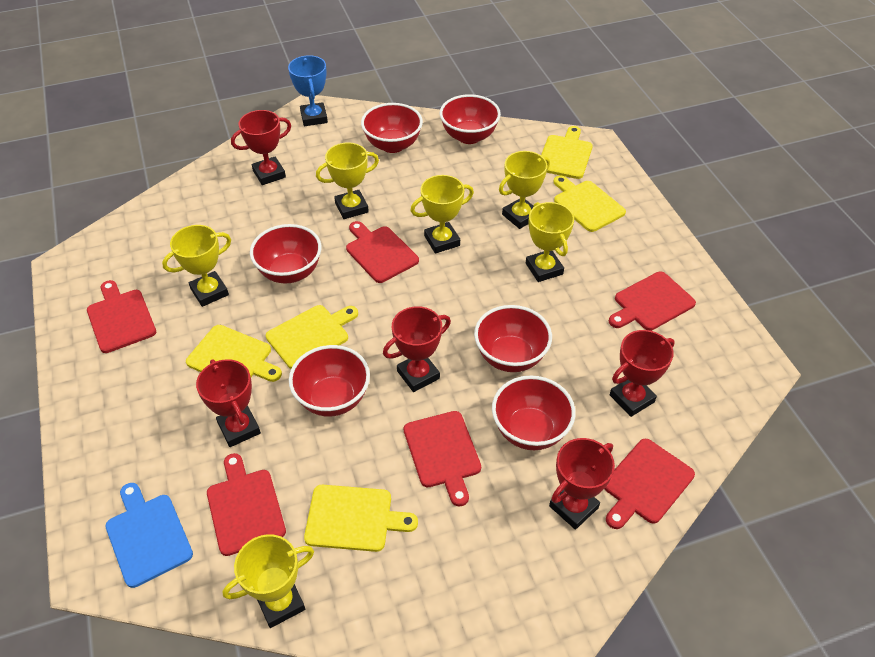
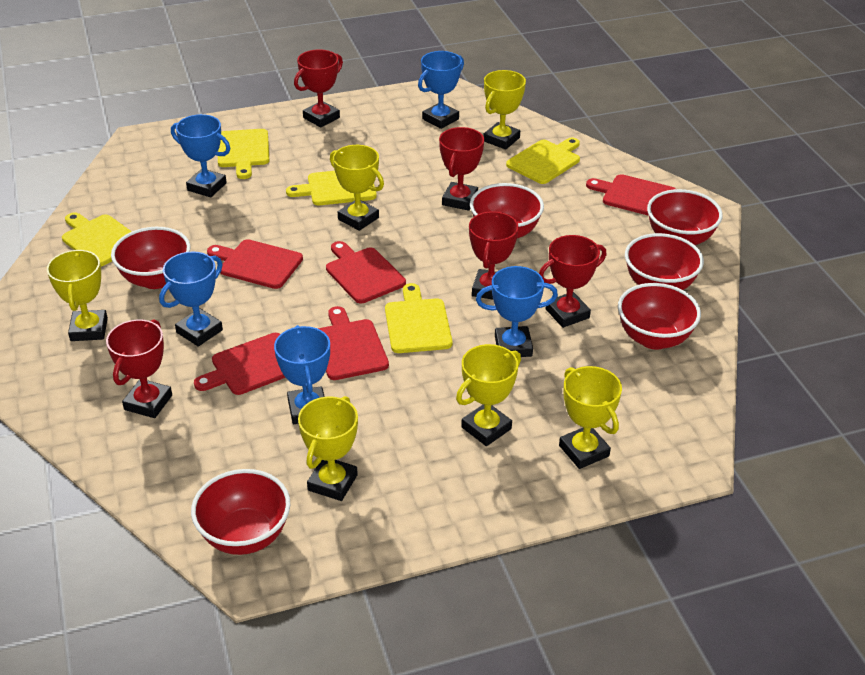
blue cutting board: [105,483,193,588] = 1 -> none = 0
blue trophy: [288,55,328,126] = 1 -> [159,251,223,347] [171,114,230,197] [274,325,330,424] [418,51,464,129] [476,266,558,357] = 5
red cutting board: [87,280,156,353] [207,453,286,556] [346,221,419,283] [404,411,481,507] [605,439,695,529] [609,272,696,331] = 6 -> [194,333,286,395] [207,239,303,289] [318,306,389,380] [326,241,406,303] [586,174,676,216] = 5

